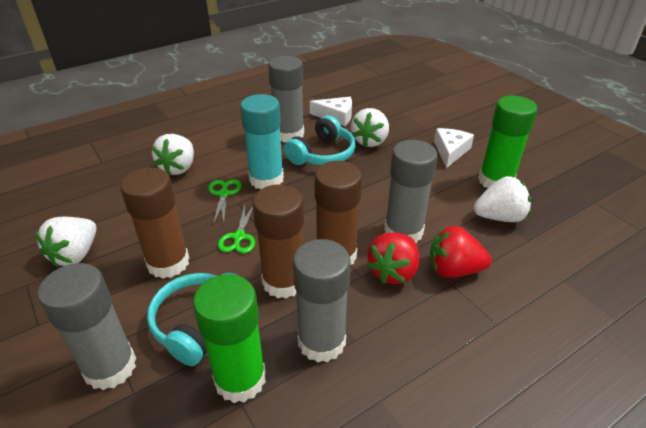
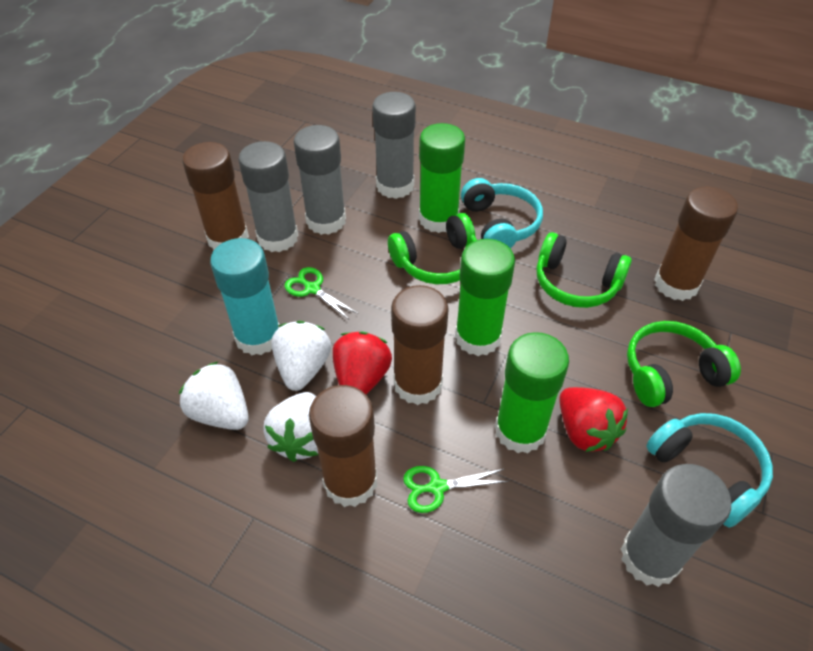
brown glue stick: [120,168,189,279] [252,184,304,299] [314,161,362,265] = 3 -> [182,142,249,251] [309,385,377,507] [391,285,449,405] [654,186,738,301] = 4
green glue stick: [193,274,266,403] [478,96,537,188] = 2 -> [419,123,465,233] [455,239,515,356] [495,332,569,453] = 3
green headphones: none = 0 -> [388,213,477,284] [536,232,632,308] [627,321,741,407] = 3
white cheese: [310,97,352,126] [434,128,474,168] = 2 -> none = 0
white strawberry: [36,217,97,267] [152,134,194,176] [351,108,389,147] [474,176,531,222] = 4 -> [179,361,249,430] [263,392,318,462] [271,321,331,391] = 3

